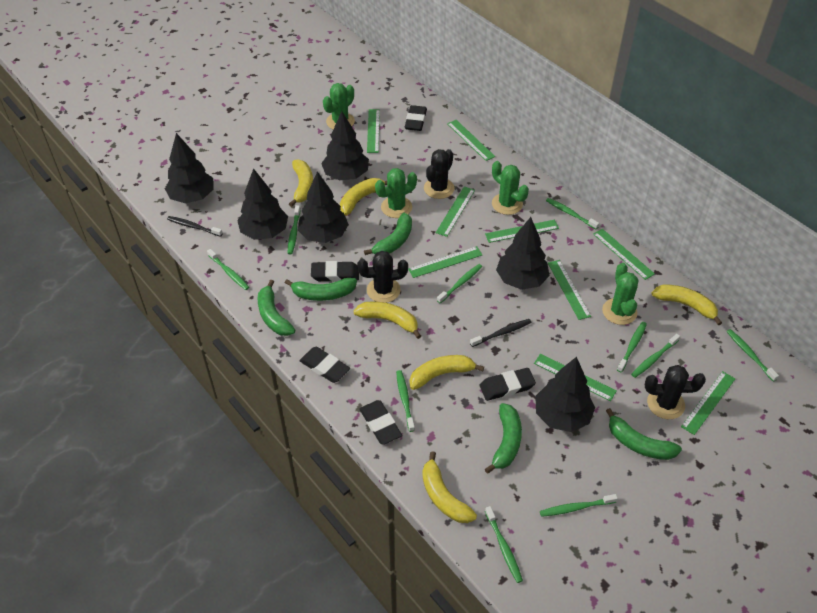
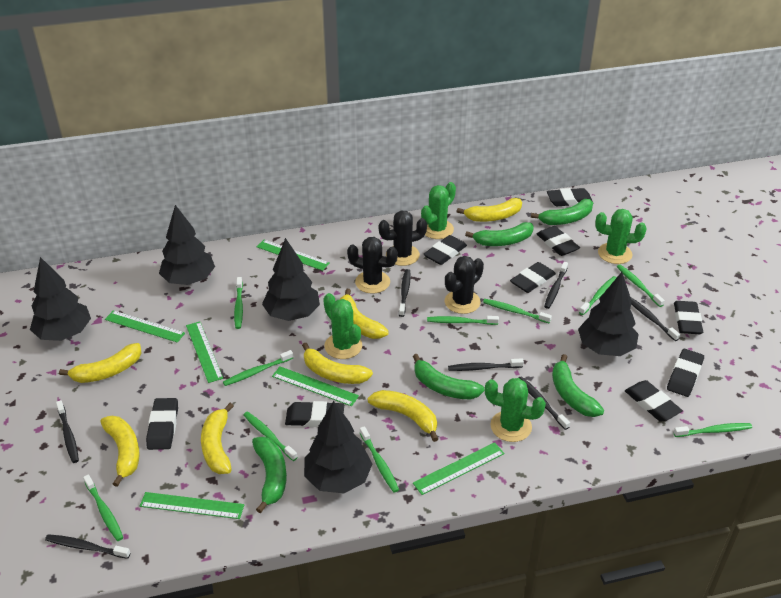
black eraser: [300,347,350,383] [311,261,359,282] [360,400,402,445] [405,105,427,131] [480,368,536,401] = 5 -> [146,398,178,450] [285,401,344,427] [423,235,467,265] [510,262,556,293] [537,226,580,256] [547,188,593,206] [625,380,683,422] [667,349,704,397] [674,301,703,334] = 9
black toothbrush: [167,216,223,237] [470,319,531,347] = 2 -> [45,534,130,559] [56,400,79,463] [399,269,411,317] [448,359,524,371] [519,376,570,430] [544,261,568,309] [631,298,680,341] = 7
black tree: [165,133,214,203] [237,168,288,240] [298,171,349,243] [321,111,369,180] [496,217,550,290] [535,357,595,432] = 6 -> [30,257,91,341] [159,205,215,285] [262,238,320,321] [304,401,372,493] [578,272,639,356] = 5
green ruler: [367,109,380,153] [408,246,482,278] [436,187,475,237] [447,120,495,161] [485,220,559,243] [534,354,617,401] [548,260,591,320] [593,229,655,280] [681,371,735,435] = 9 -> [105,310,185,343] [140,492,244,519] [186,322,223,383] [257,240,330,271] [272,366,359,406] [413,442,505,495] = 6
yellow banana: [289,159,313,207] [340,178,387,216] [353,301,421,339] [410,355,484,390] [422,451,477,523] [652,284,722,325] = 6 -> [59,343,142,383] [101,416,140,487] [201,403,234,474] [302,343,373,384] [340,289,389,339] [368,390,438,442] [456,198,522,222] = 7

